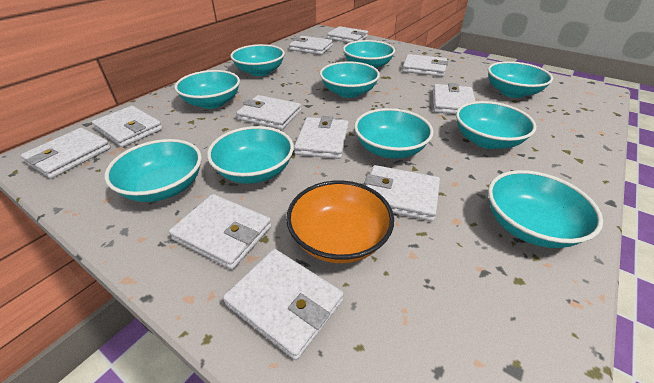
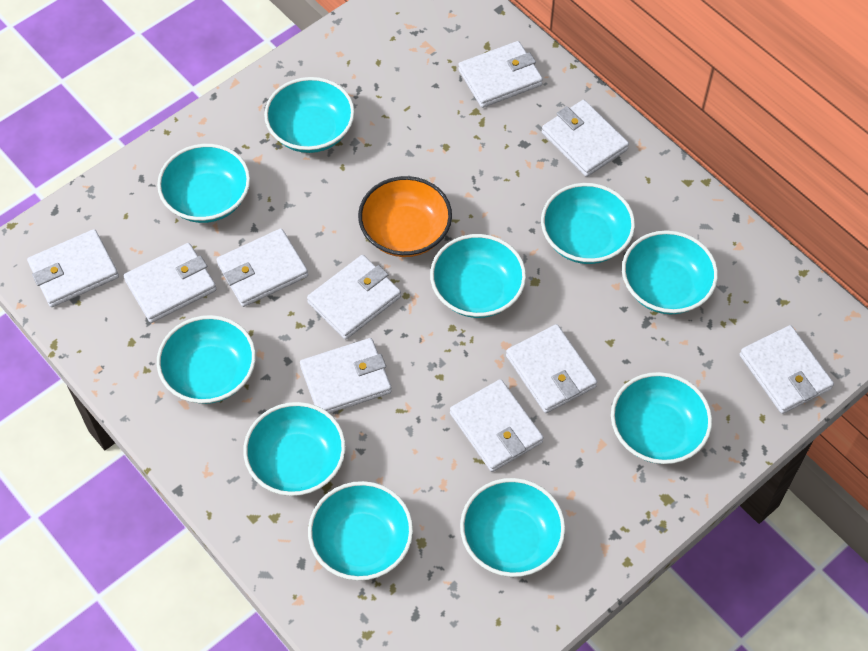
white wallet: [21,128,111,179] [92,106,163,147] [169,194,272,270] [223,249,344,360] [236,95,301,130] [289,36,333,55] [294,116,349,159] [327,26,368,43] [364,165,440,221] [402,54,448,77] [433,83,475,114] = 11 -> [27,229,119,307] [124,243,216,323] [217,228,308,307] [300,338,392,413] [307,255,401,339] [450,379,544,472] [458,41,543,108] [506,324,597,413] [542,100,629,177] [740,325,834,414] = 10

